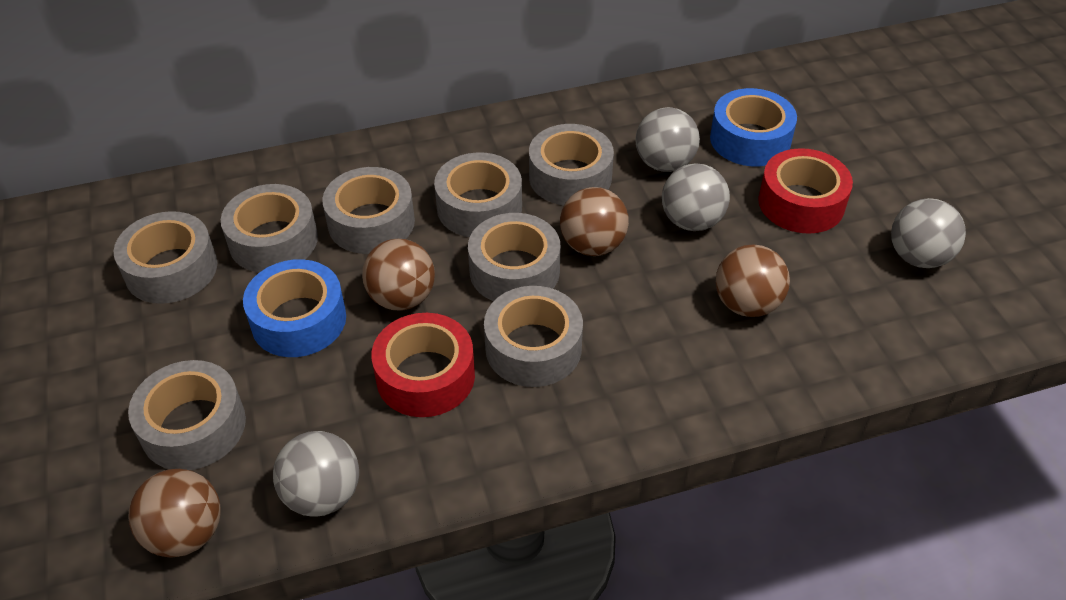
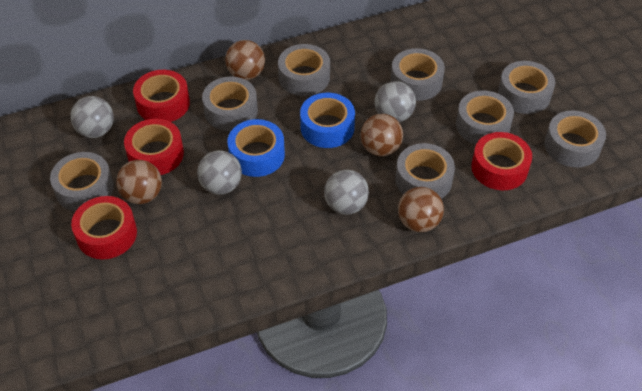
red tape: [371,313,475,417] [758,148,853,234] = 2 -> [71,196,137,259] [124,119,184,175] [133,70,190,122] [471,132,532,190] = 4

